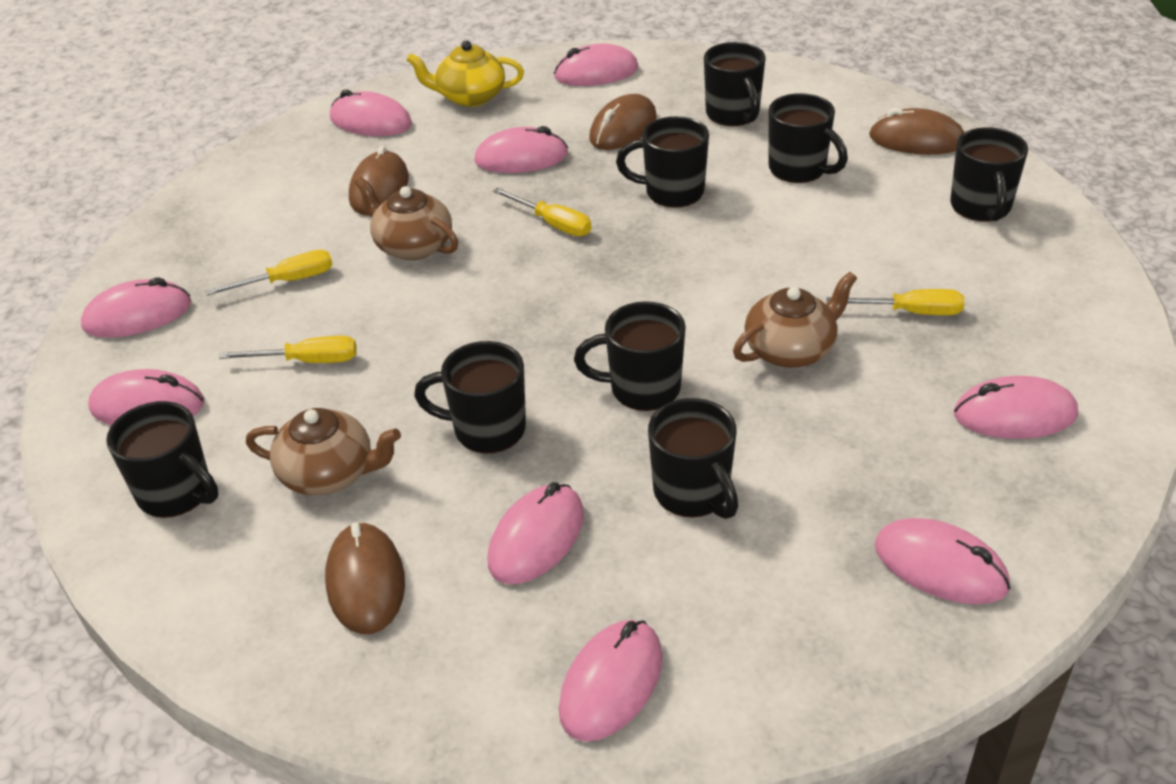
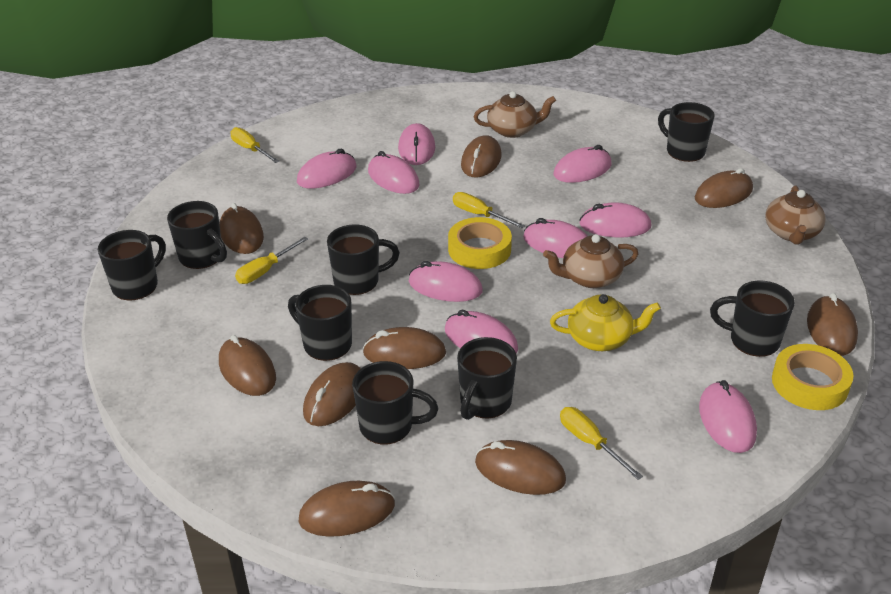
brown mouse: [325,522,405,634] [349,145,409,216] [589,94,657,150] [869,108,964,155] = 4 -> [219,203,264,254] [219,335,276,396] [299,481,395,537] [303,362,361,426] [363,327,446,369] [461,135,502,177] [475,440,566,495] [695,168,753,208] [807,293,858,356] = 9
yellow tape: none = 0 -> [448,217,512,269] [772,344,854,410] = 2

